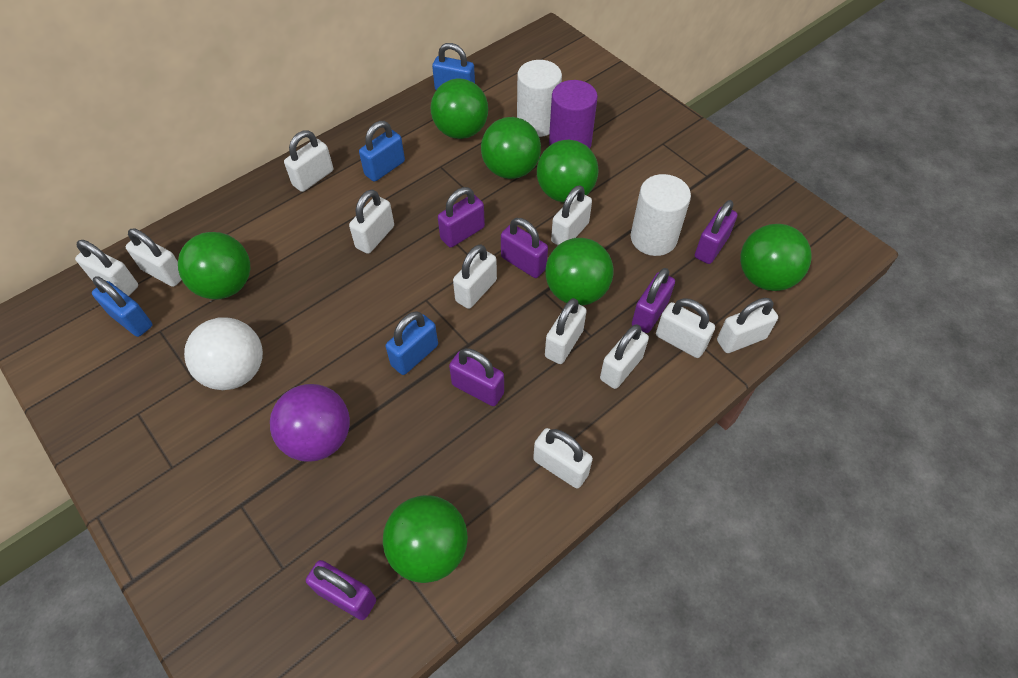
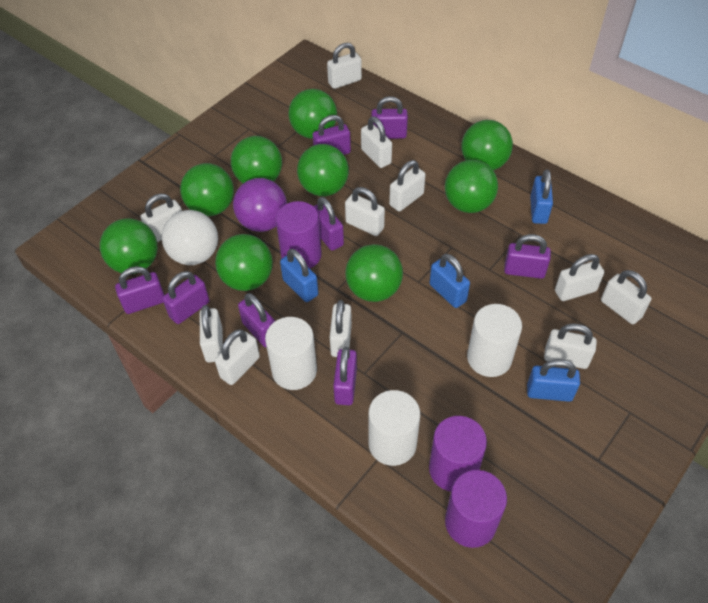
green ball: [178,232,250,299] [383,495,468,583] [431,79,488,139] [481,117,541,179] [537,139,599,202] [545,238,614,306] [740,224,812,291] = 7 -> [100,218,158,274] [180,163,234,216] [215,234,273,291] [231,136,282,183] [289,89,337,139] [297,144,349,196] [345,244,403,302] [445,160,498,213] [462,120,513,170] = 9
purple cylinder: [549,80,598,149] = 1 -> [276,201,322,268] [429,416,487,492] [445,470,507,548] = 3
purple padlock: [306,560,376,620] [438,187,485,248] [449,348,504,406] [501,218,548,278] [632,268,675,333] [695,200,738,264] = 6 -> [115,266,164,314] [162,271,209,324] [238,293,275,347] [313,115,351,155] [314,197,344,251] [333,347,357,405] [371,96,408,139] [504,234,551,279] = 8
white cylinder: [517,60,562,137] [631,174,691,256] = 2 -> [265,317,317,390] [369,390,420,466] [467,304,522,377] = 3

